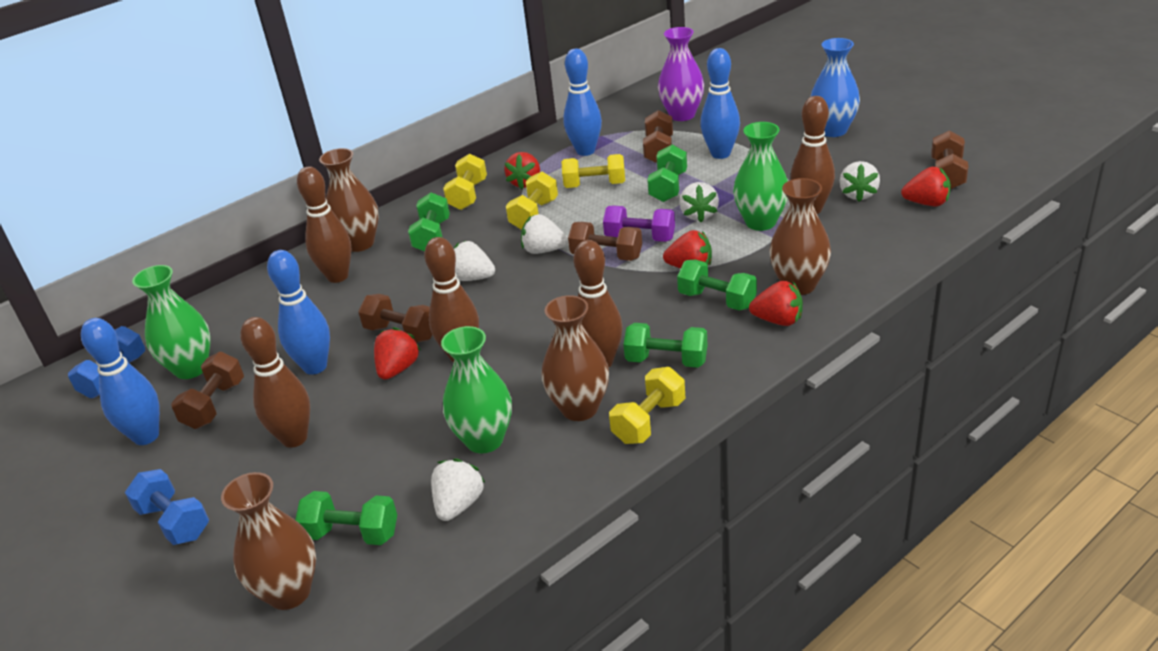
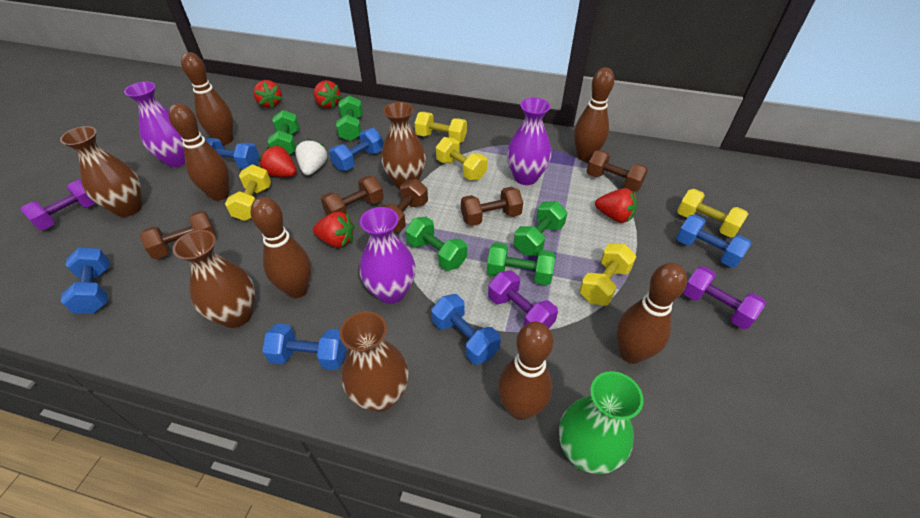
blue bowling pin: [81,318,160,445] [267,250,330,375] [563,48,602,156] [700,48,740,159] = 4 -> none = 0
blue dumbbell: [68,326,145,398] [125,469,209,545] = 2 -> [61,247,110,314] [205,138,259,169] [262,324,347,370] [329,128,383,171] [432,294,501,365] [676,214,752,268] = 6
blue vase: [810,38,860,137] = 1 -> none = 0
brown bowling pin: [240,317,310,448] [297,166,352,283] [424,237,479,363] [573,240,623,368] [791,96,835,214] = 5 -> [168,103,229,201] [181,52,233,145] [251,197,311,298] [498,322,553,420] [574,67,615,162] [617,263,687,364] = 6
green vase: [132,265,211,379] [441,326,512,453] [733,122,788,231] = 3 -> [559,371,644,474] = 1
purple dumbbell: [603,205,675,242] = 1 -> [21,179,95,230] [488,271,558,328] [683,266,766,329] = 3
purple vase: [658,27,704,121] = 1 -> [124,81,185,167] [359,207,416,304] [507,98,551,185] = 3
white strawberry: [431,458,485,521] [453,241,495,281] [521,214,568,254] [679,182,719,222] [840,161,880,202] = 5 -> [295,139,327,175] = 1
yellow dumbbell: [443,154,487,210] [506,172,558,230] [561,154,625,188] [609,367,685,444] = 4 -> [225,165,271,221] [415,112,467,143] [436,137,488,180] [579,244,637,306] [677,189,748,238] = 5

